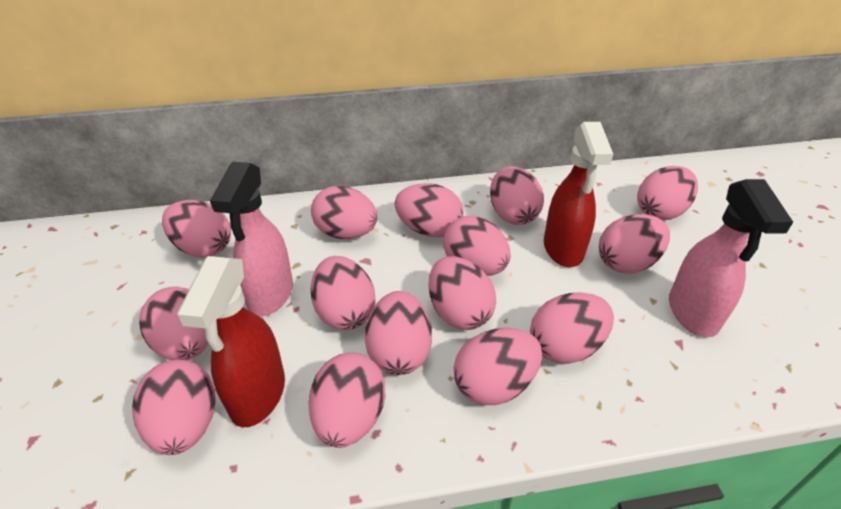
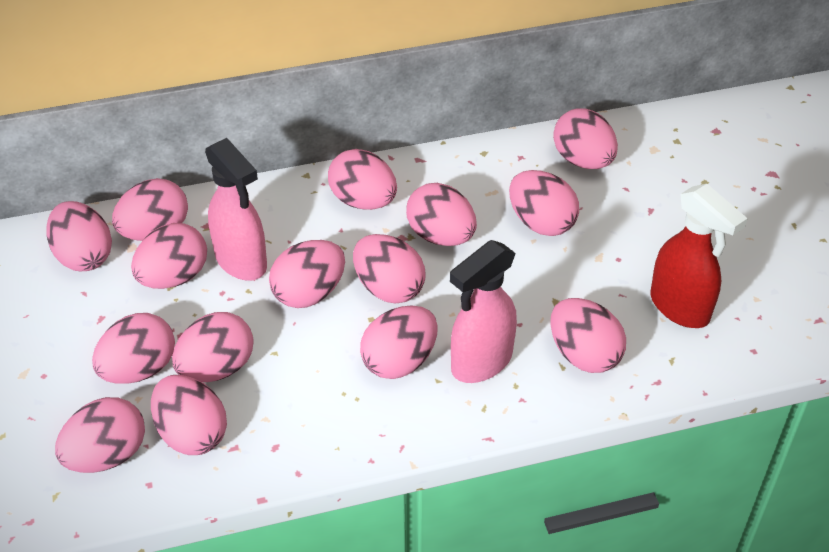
red spray bottle: [177,256,285,427] [544,122,613,267] = 2 -> [651,184,748,328] = 1

